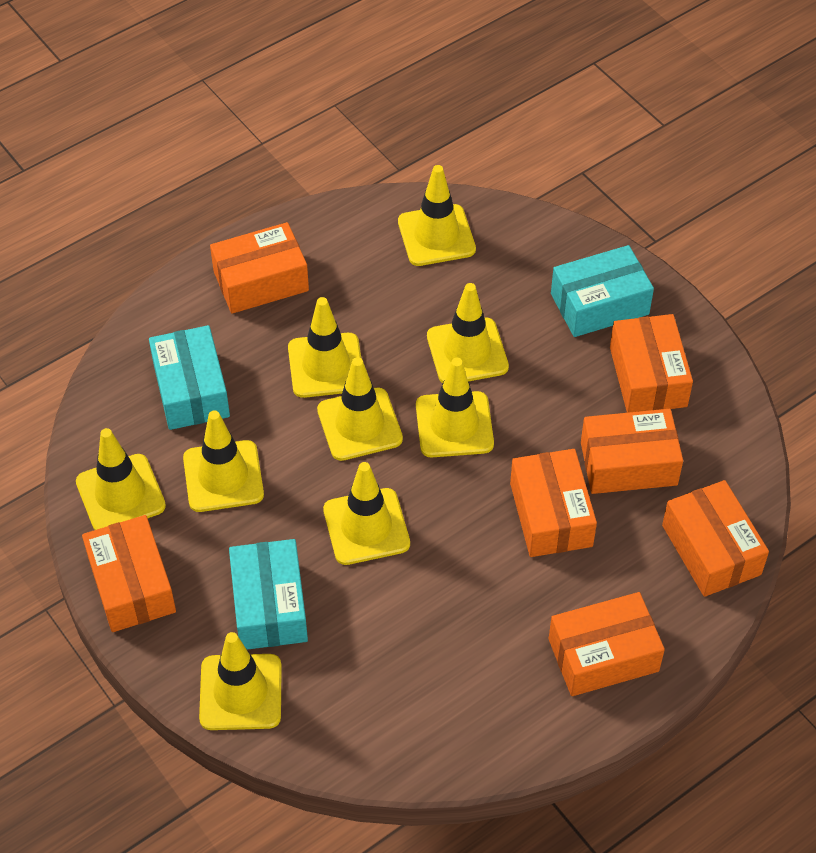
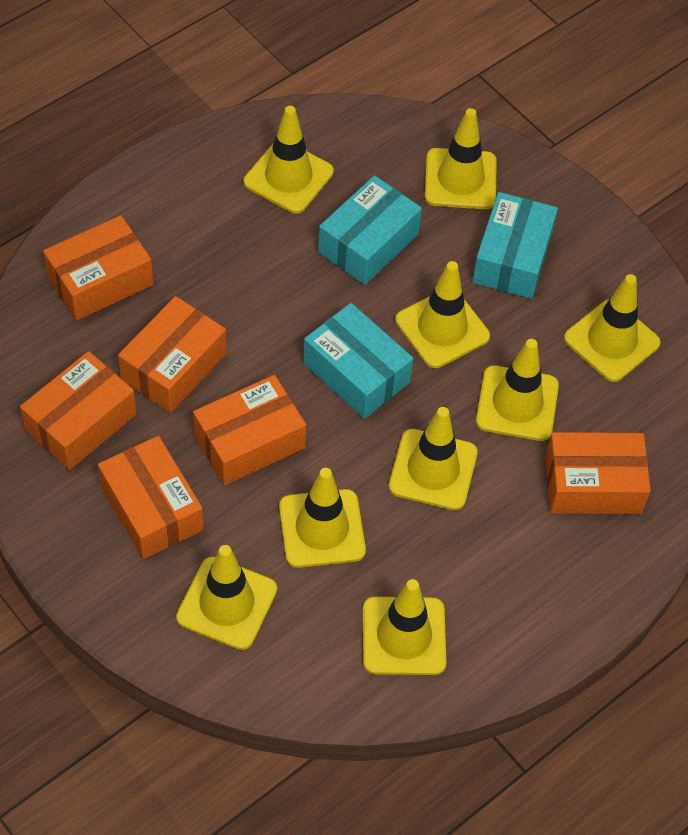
orange box: [82,515,176,632] [210,222,309,314] [510,449,597,557] [549,592,665,696] [581,409,683,494] [610,314,693,413] [662,480,769,597] = 7 -> [20,351,137,470] [43,215,153,321] [98,436,204,559] [118,296,227,413] [193,375,306,485] [545,432,651,514] = 6

